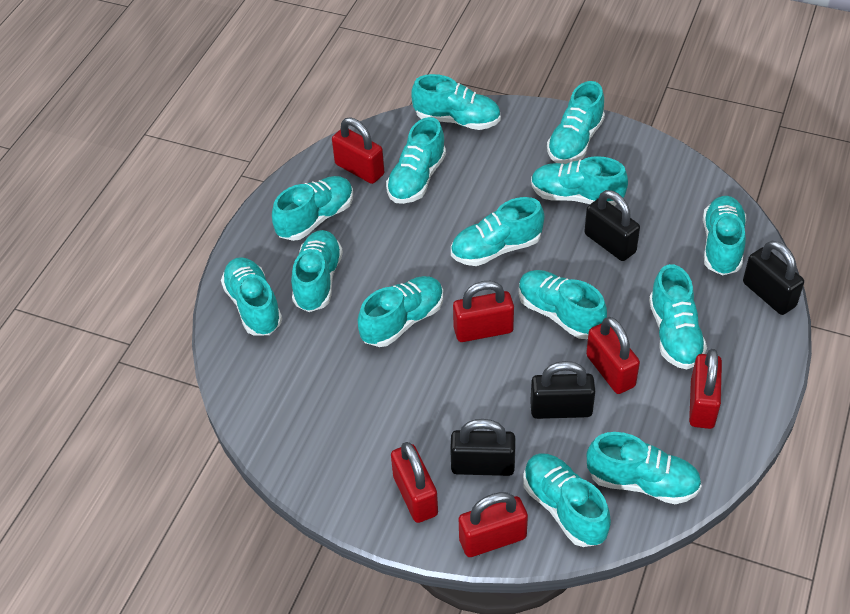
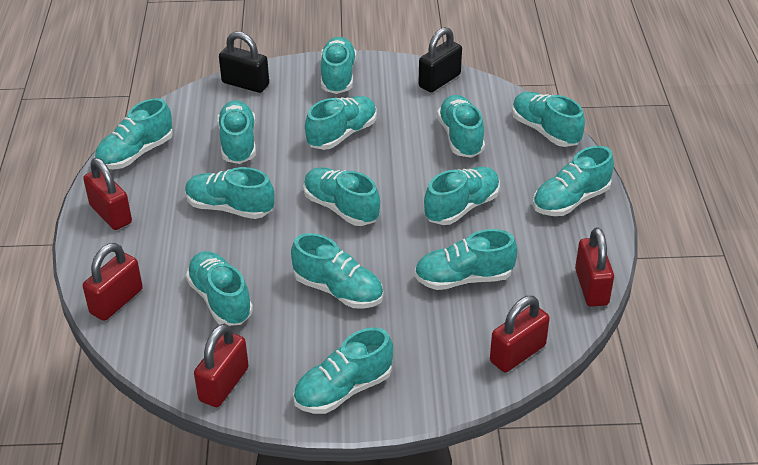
black padlock: [450,419,515,476] [530,361,595,419] [584,190,640,261] [743,241,804,315] = 4 -> [219,31,269,93] [418,27,462,92] = 2
red padlock: [332,118,384,184] [391,442,438,523] [453,281,514,342] [459,492,528,557] [586,317,640,394] [689,349,722,429] = 6 -> [83,158,132,230] [83,243,143,321] [194,324,249,407] [490,296,550,372] [575,227,614,307] = 5

